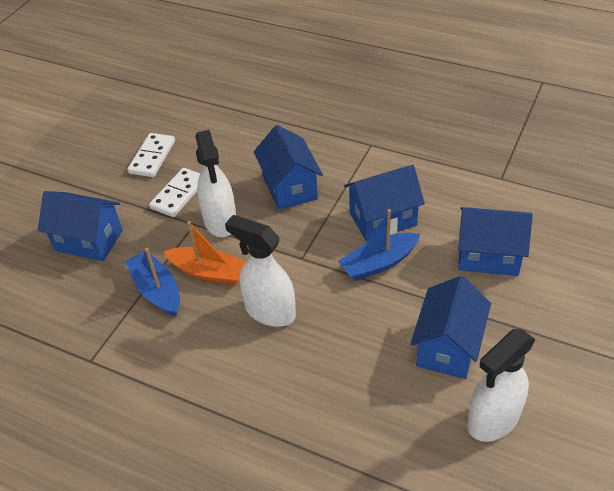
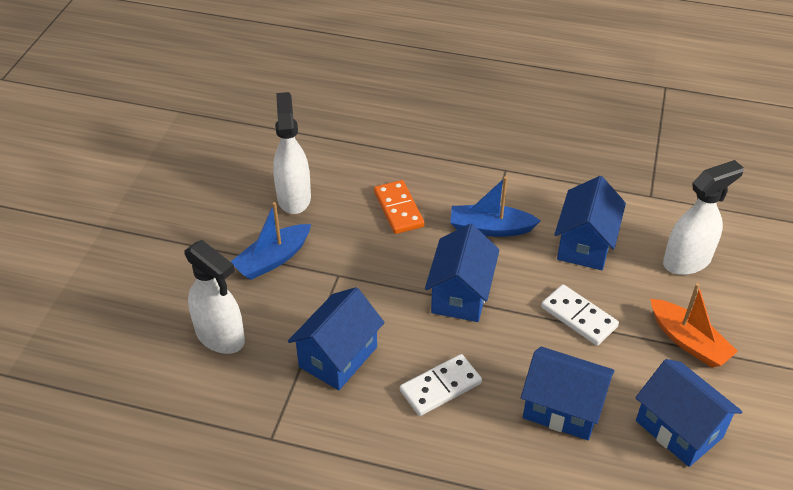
orange domino: none = 0 -> [374,180,425,234] = 1

